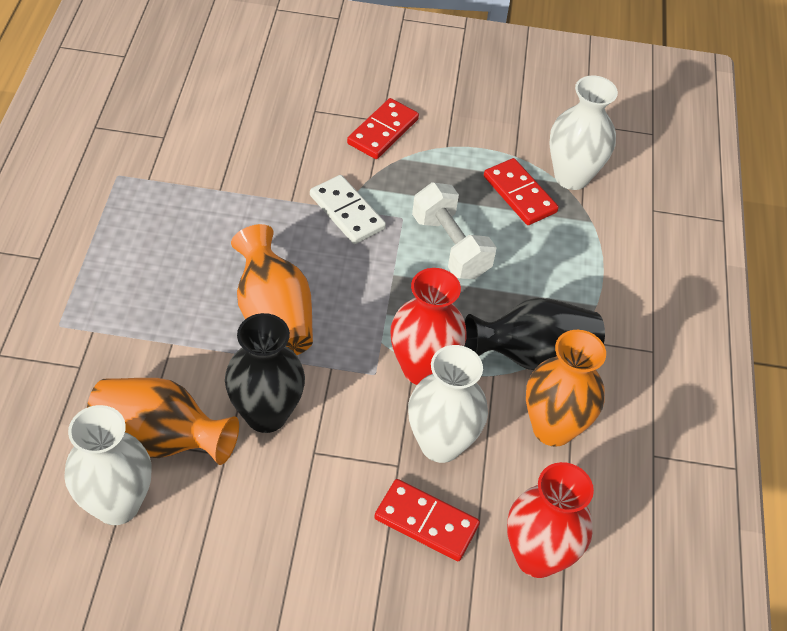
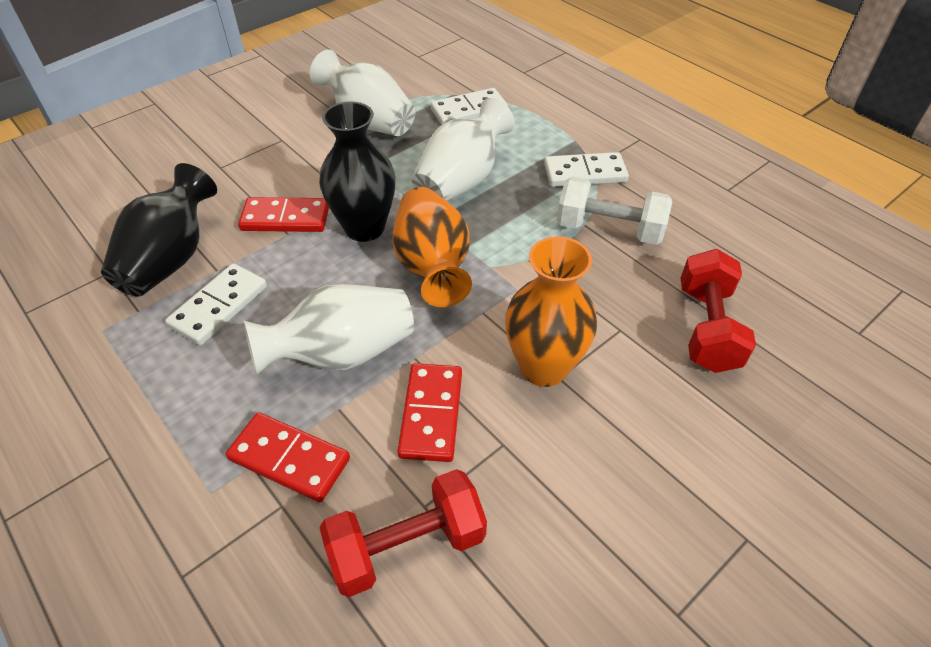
orange vase: [87,378,239,465] [231,224,313,355] [526,330,606,447] = 3 -> [392,187,472,307] [505,236,597,387] = 2
red dumbbell: none = 0 -> [319,469,487,597] [681,249,756,373] = 2
red vase: [391,268,467,385] [507,462,594,578] = 2 -> none = 0
white domino: [310,175,386,244] = 1 -> [165,263,267,345] [430,88,508,125] [544,152,629,187] = 3

